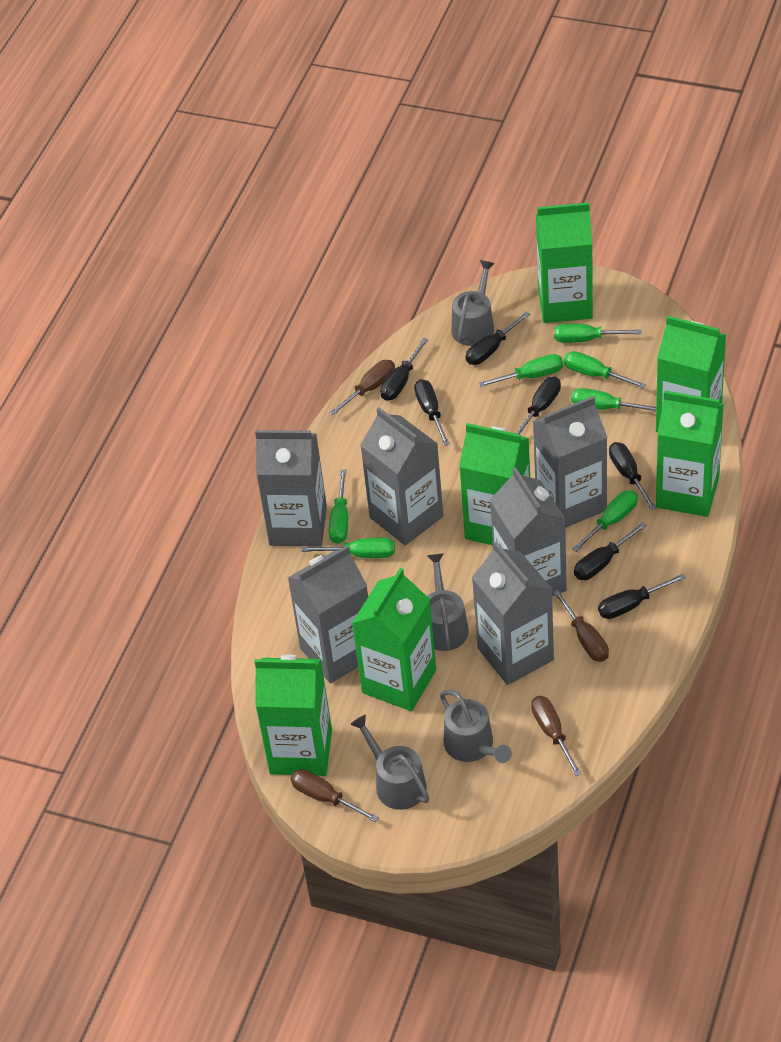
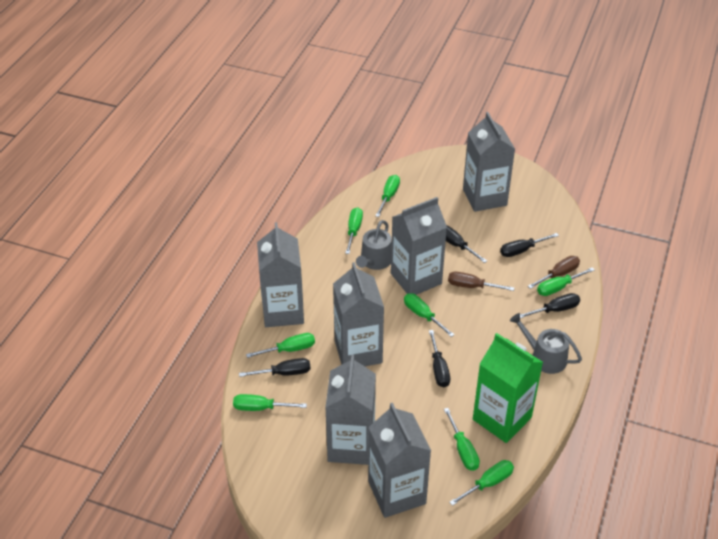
black screwdriver: [380,338,428,401] [414,379,450,446] [466,312,530,365] [516,377,561,434] [574,522,647,580] [598,574,686,619] [609,442,657,510] = 7 -> [239,358,311,377] [429,330,450,387] [446,225,487,263] [500,233,559,257] [520,293,580,318] = 5
brown screwdriver: [290,769,379,822] [329,360,395,416] [531,696,582,776] [553,590,609,662] = 4 -> [448,272,514,291] [528,256,580,289] = 2
green carton: [255,654,332,776] [352,568,436,711] [459,423,530,545] [536,202,593,323] [656,316,726,432] [656,390,724,517] = 6 -> [473,333,543,443] = 1
green screwdriver: [302,538,395,558] [329,469,348,544] [478,354,563,387] [554,324,642,343] [564,351,646,389] [571,388,656,412] [572,490,638,552] = 7 -> [233,394,307,411] [246,333,315,358] [345,207,363,254] [375,175,400,217] [404,293,454,337] [444,408,480,471] [449,460,514,506] [537,267,594,296] = 8
grey watering can: [350,715,429,810] [427,553,469,651] [440,690,512,763] [451,260,495,346] = 4 -> [356,220,392,270] [510,313,582,374] = 2

